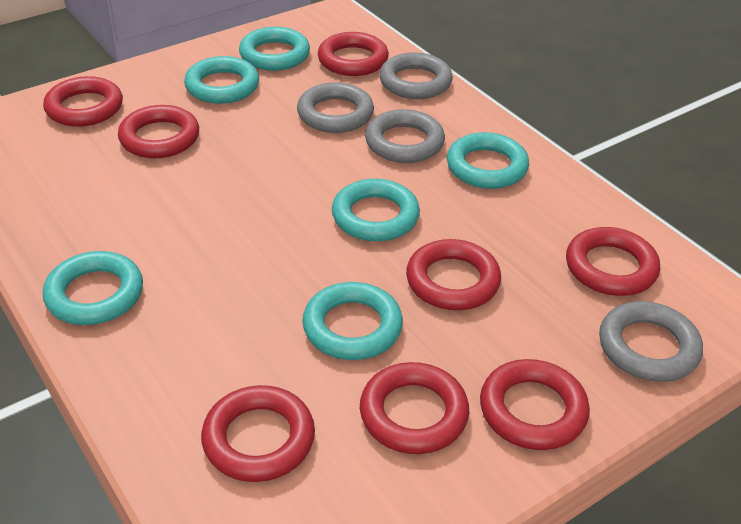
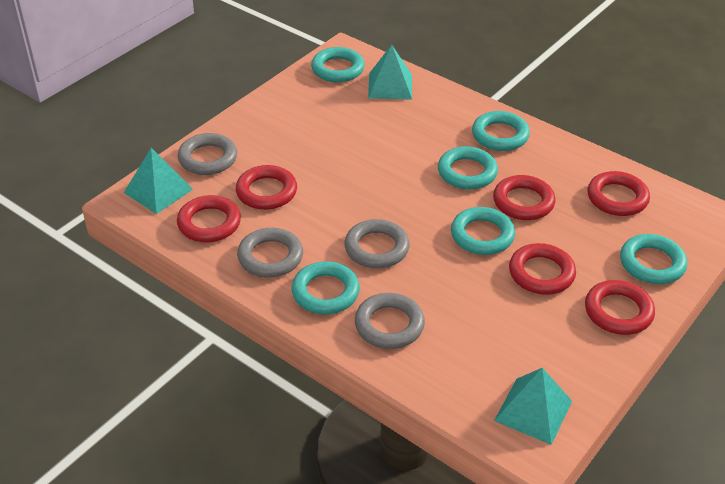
red ring: [43,76,123,127] [118,105,199,158] [201,385,315,482] [318,32,389,76] [360,362,469,454] [406,239,501,310] [480,359,590,450] [566,227,660,296] = 8 -> [177,195,241,242] [236,165,297,210] [493,175,556,220] [509,243,576,295] [585,280,655,335] [587,171,650,216] = 6
turquoise pyramid: none = 0 -> [124,148,193,214] [368,45,412,99] [494,368,572,445] = 3

